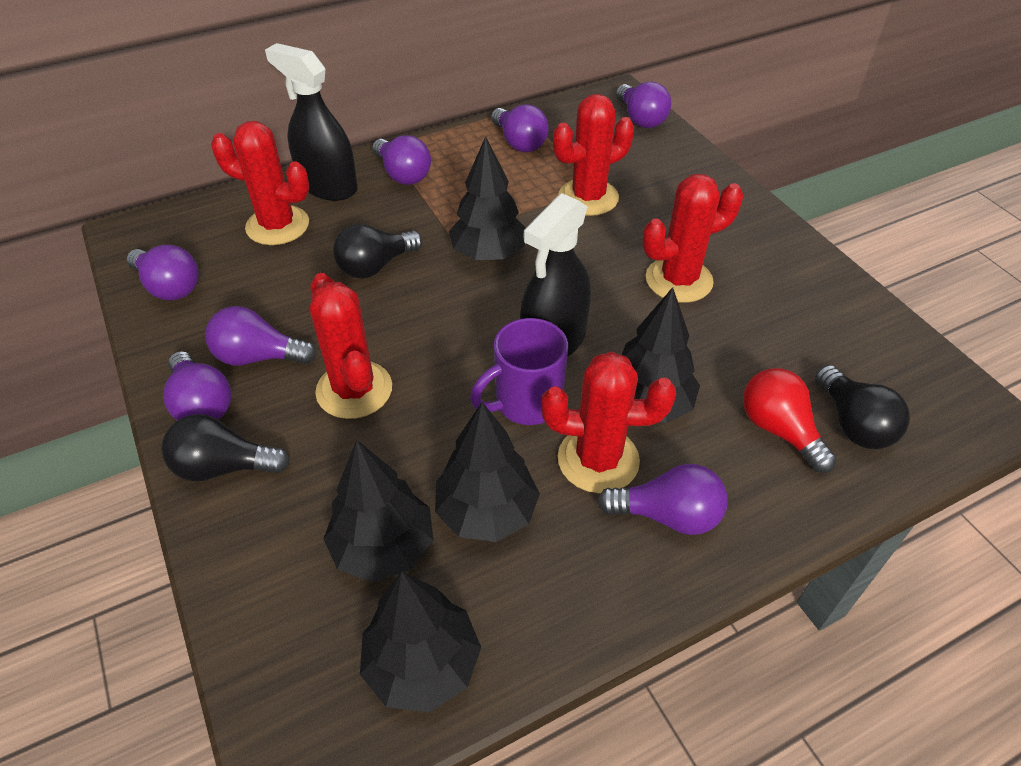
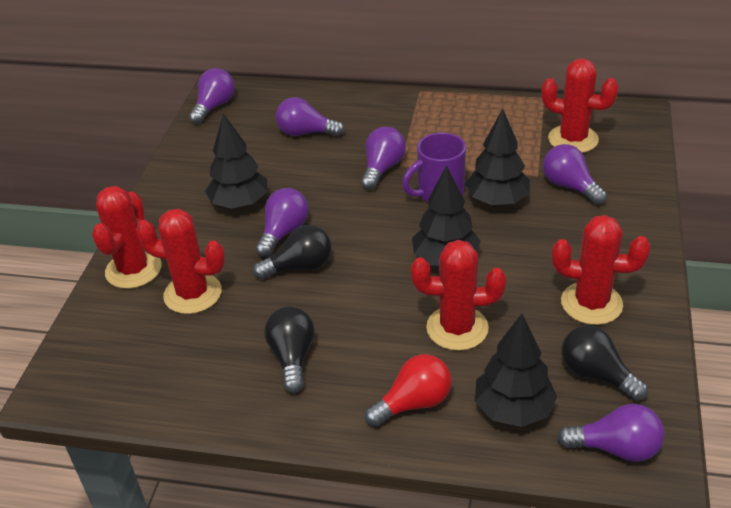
black spray bottle: [265,43,358,201] [520,193,591,357] = 2 -> none = 0
black tree: [323,440,433,582] [360,571,481,713] [435,402,540,542] [449,136,526,260] [622,287,700,423] = 5 -> [205,113,267,209] [412,165,481,266] [466,109,530,205] [475,314,557,427] = 4
purple light bulb: [127,245,199,300] [163,351,231,421] [205,306,317,366] [372,135,431,185] [491,104,549,152] [597,464,728,535] [616,82,671,128] = 7 -> [189,68,235,124] [255,188,309,257] [276,97,344,136] [361,127,406,190] [543,144,607,205] [557,404,664,462] = 6

